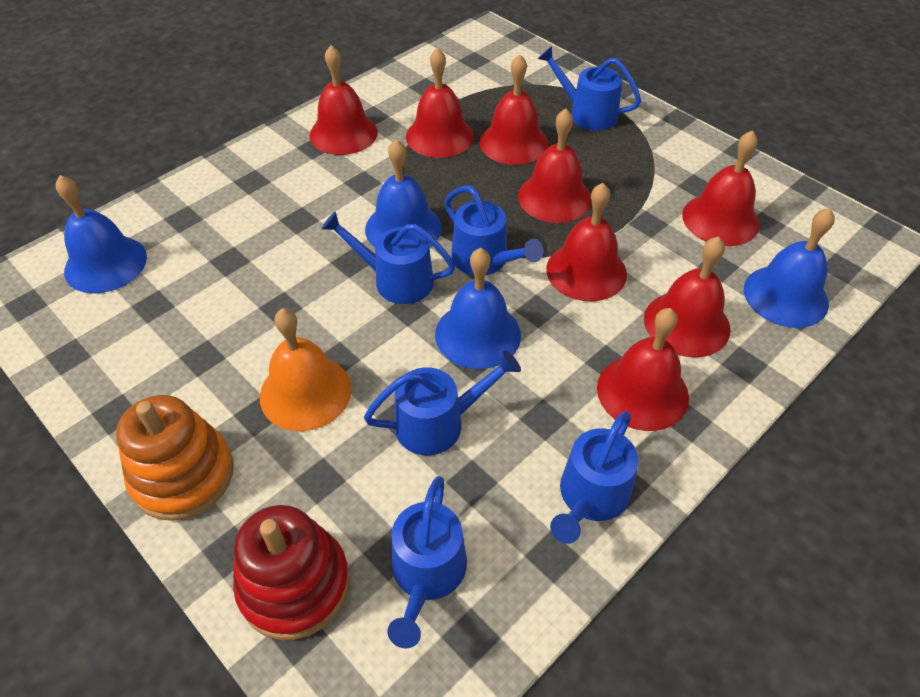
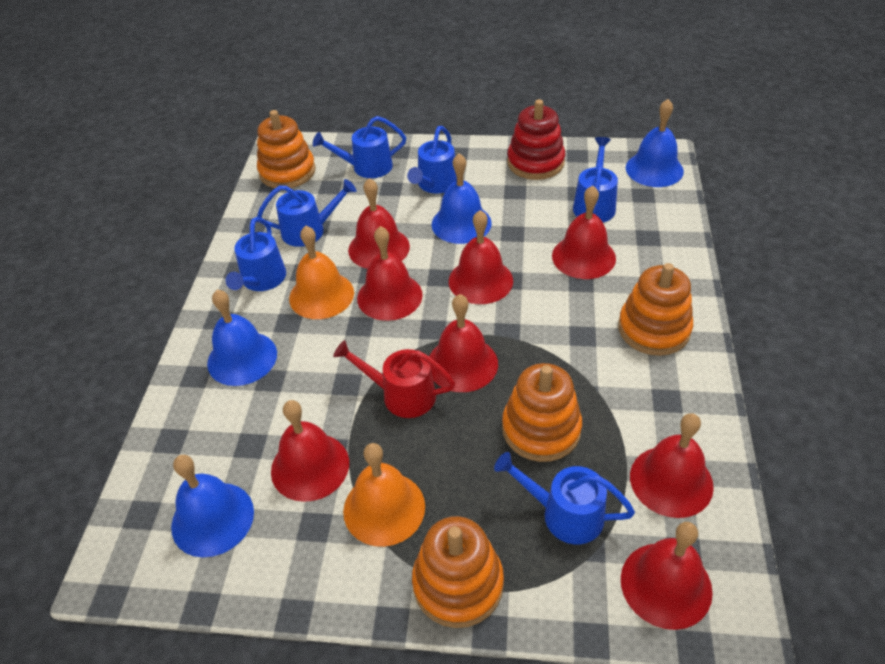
orange bell: [260,308,351,431] = 1 -> [289,226,354,319] [343,443,425,547] = 2
orange stacking toy: [116,395,234,521] = 1 -> [257,110,316,188] [412,516,504,628] [502,363,582,462] [618,263,693,356] = 4
red watering can: none = 0 -> [333,340,455,418] = 1

